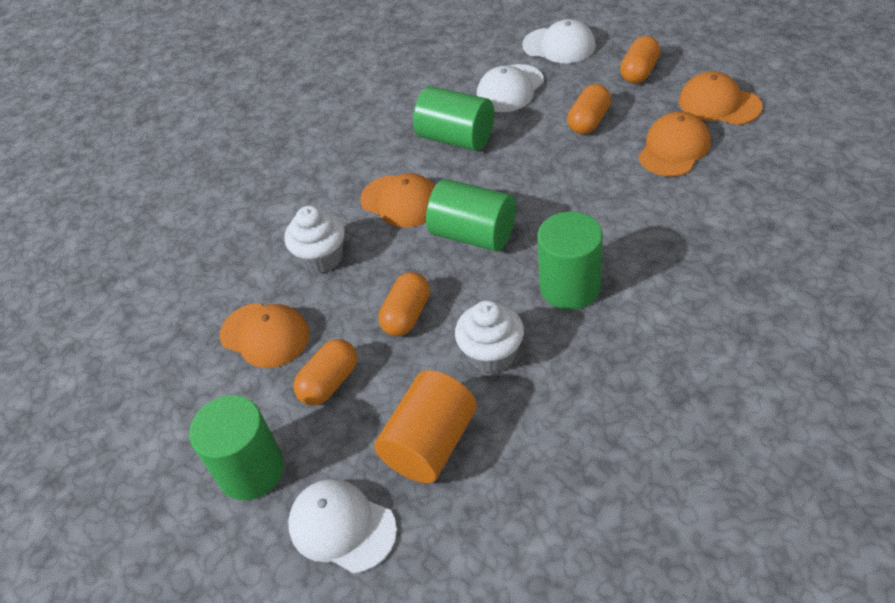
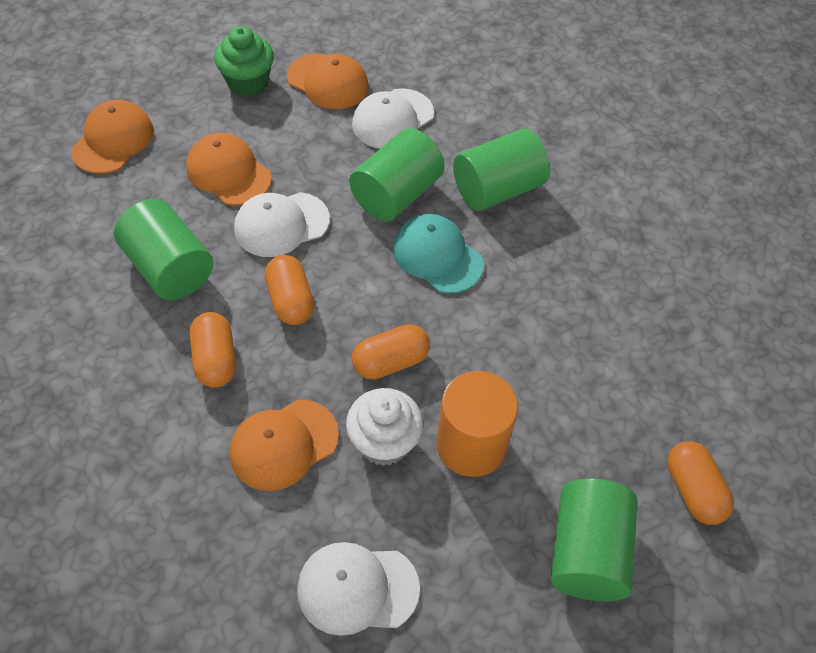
green cupcake: none = 0 -> [214,26,274,97] = 1
turquoise cap: none = 0 -> [393,214,484,294] = 1
white cupcake: [285,206,345,273] [455,300,524,374] = 2 -> [346,388,423,466] = 1

